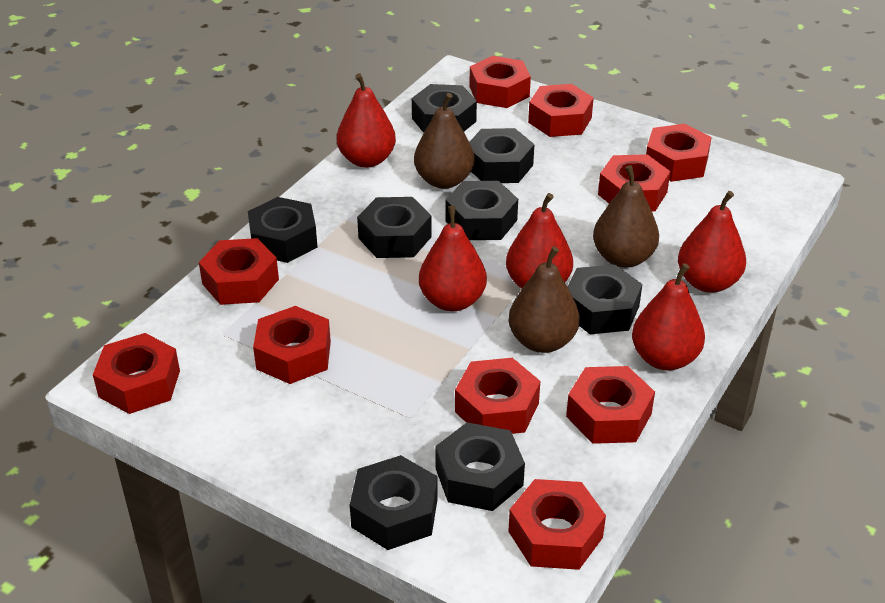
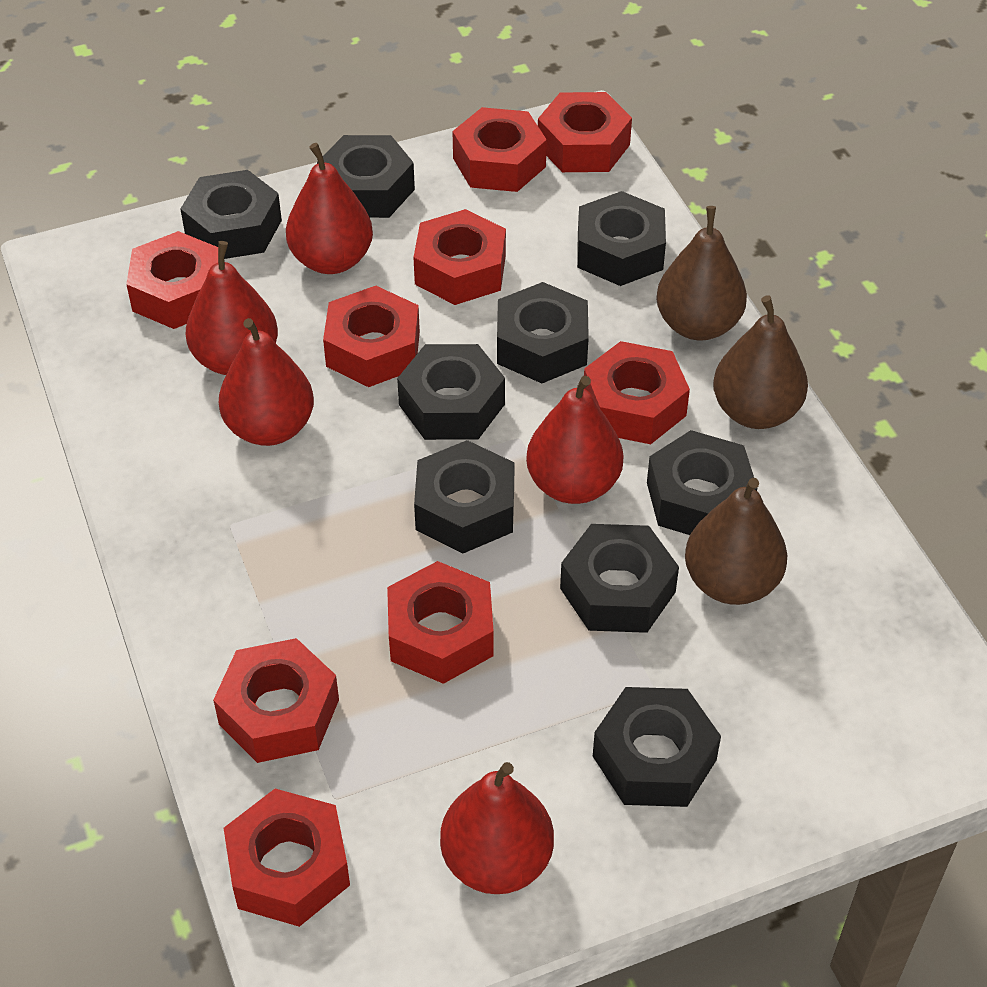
black nut: [248,197,317,263] [350,455,438,550] [357,197,432,258] [412,84,477,133] [435,422,525,511] [446,181,518,240] [469,128,534,183] [567,264,642,334] = 8 -> [180,170,282,259] [317,135,415,218] [397,344,505,440] [414,440,515,553] [497,282,589,383] [560,524,679,633] [577,191,666,286] [593,687,721,807] [647,430,757,535] = 9
red nut: [93,333,180,414] [199,238,279,305] [253,306,331,384] [455,358,540,434] [469,56,531,108] [508,479,606,570] [528,84,594,137] [566,366,655,444] [598,154,670,211] [646,124,712,182] = 10 -> [126,231,218,329] [213,638,339,763] [224,789,350,927] [323,286,420,387] [387,561,494,684] [413,209,506,305] [452,107,547,192] [538,92,632,172] [584,341,690,444] = 9

